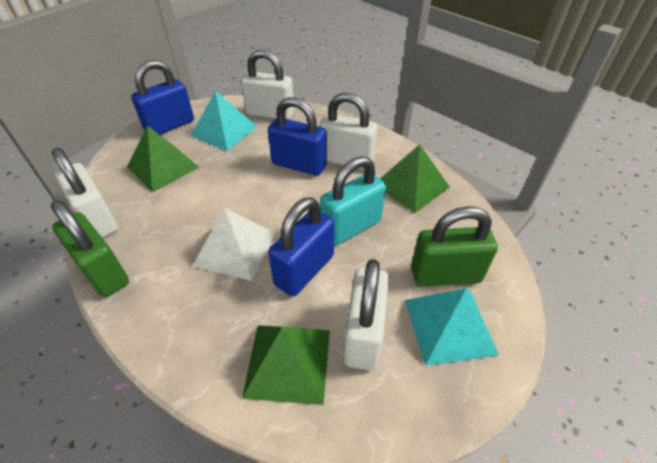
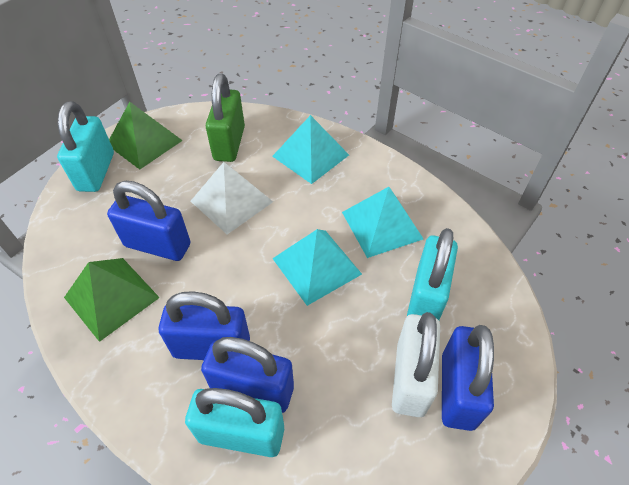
blue padlock: [131,60,194,135] [268,97,327,176] [268,197,334,297] = 3 -> [107,181,191,261] [159,291,250,360] [201,337,294,413] [442,325,494,431] = 4
green padlock: [51,200,129,297] [411,206,498,287] = 2 -> [206,74,245,162] = 1
green pyramid: [127,126,200,192] [242,325,330,405] [380,144,450,213] = 3 -> [64,258,160,342] [109,102,183,169] = 2
turquoise padlock: [320,156,386,246] = 1 -> [57,101,114,192] [185,388,284,457] [407,228,458,320] = 3
turquoise pyramid: [191,91,257,151] [405,288,499,366] = 2 -> [272,115,349,184] [272,229,362,306] [342,187,423,258] = 3
white padlock: [52,148,118,238] [241,49,294,119] [319,93,377,170] [344,259,389,371] = 4 -> [392,312,440,417] = 1

